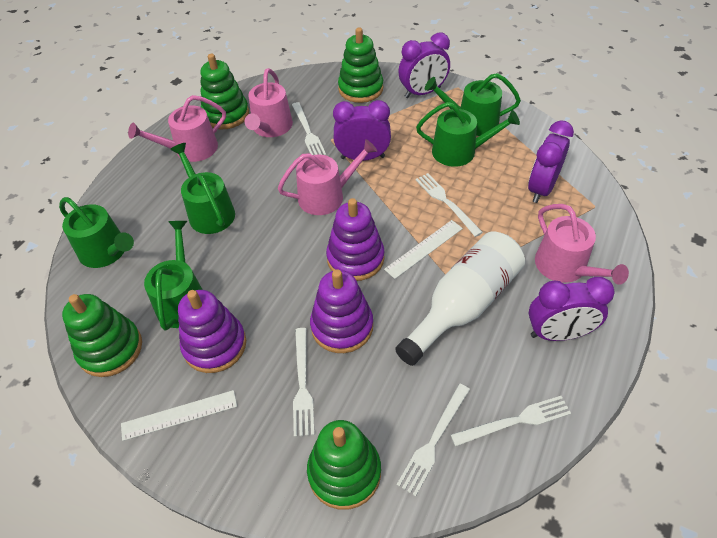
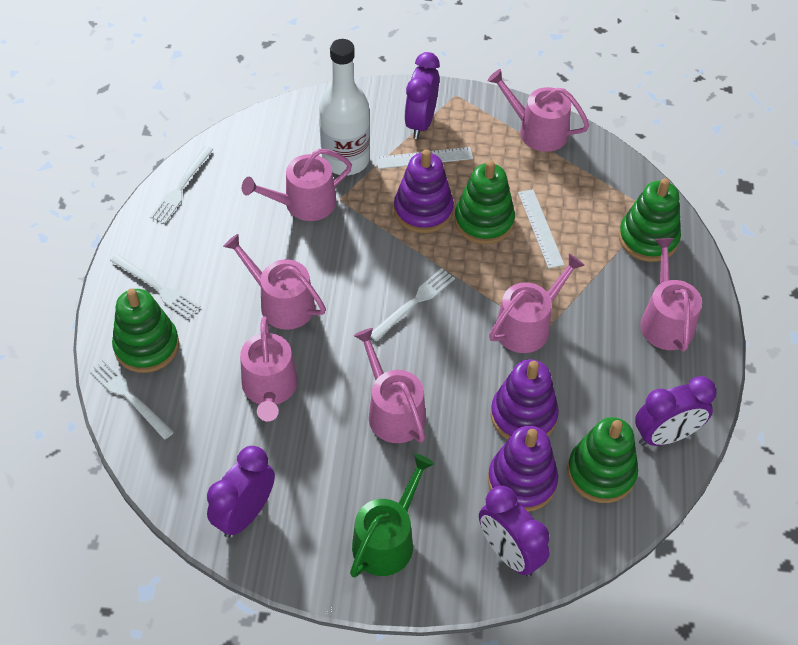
green watering can: [59,197,134,268] [144,221,203,331] [170,143,235,234] [416,102,520,167] [425,73,521,136] = 5 -> [350,454,434,578] = 1
pink watering can: [128,95,226,162] [245,68,293,137] [278,139,377,215] [535,204,629,285] = 4 -> [223,234,326,330] [240,317,298,422] [242,149,352,221] [354,328,426,443] [487,69,589,152] [489,254,585,353] [640,238,702,352] = 7
white fork: [292,102,326,155] [293,328,314,437] [397,384,470,497] [415,173,483,237] [451,396,571,447] = 5 -> [89,359,174,440] [110,254,201,318] [150,146,213,223] [371,268,455,341] = 4

